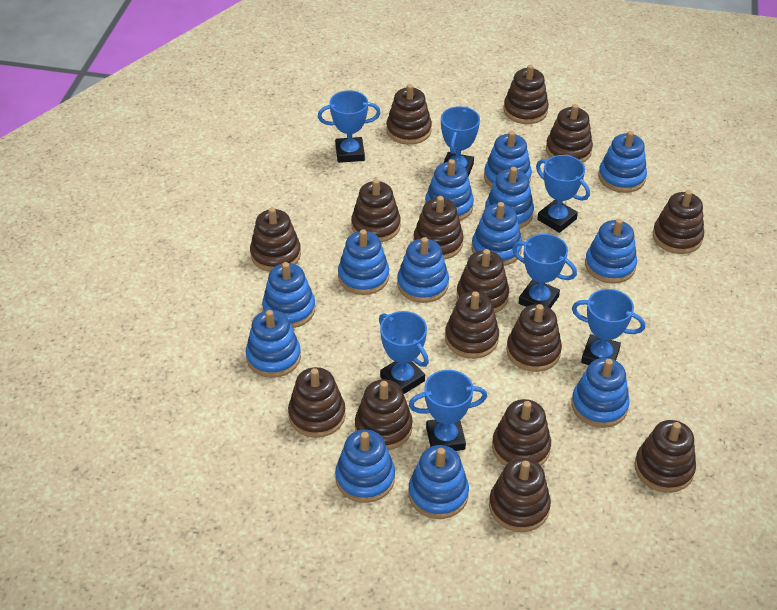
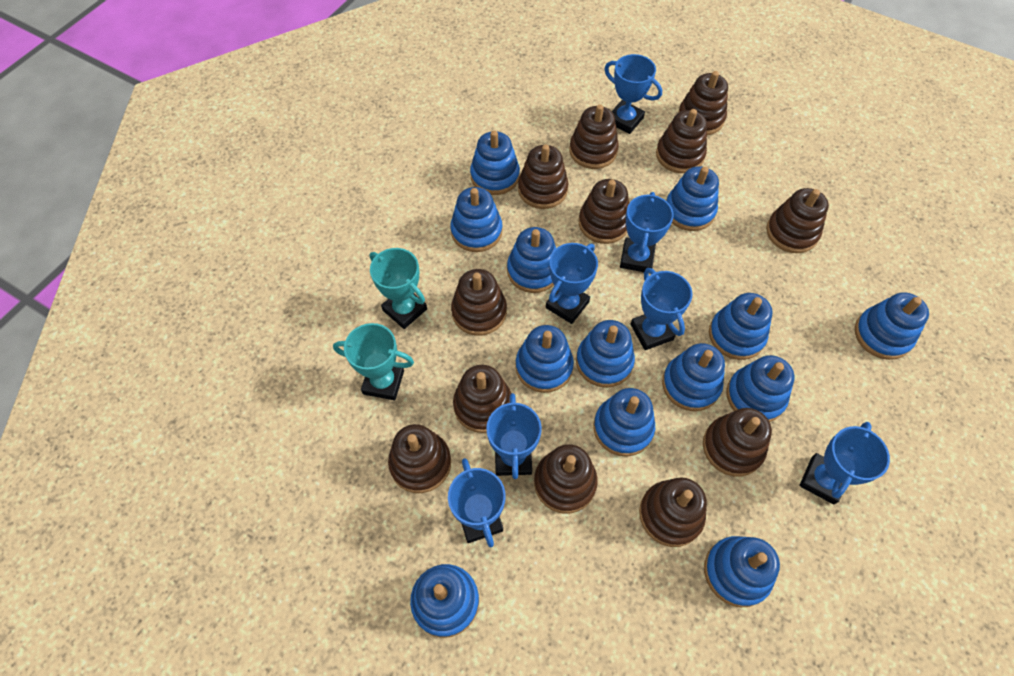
brown stacking toy: [250,207,301,272] [288,367,346,438] [351,179,401,242] [355,379,413,450] [386,84,432,145] [413,196,464,260] [445,291,499,359] [457,249,509,313] [489,458,551,532] [492,399,551,466] [504,65,549,124] [506,304,562,372] [546,104,593,163] [634,420,696,493] [653,190,704,254] = 15 -> [388,424,451,493] [451,269,507,336] [453,365,511,433] [518,144,568,209] [534,444,598,514] [569,104,619,169] [579,179,629,244] [639,478,707,547] [656,109,707,173] [678,71,728,135] [703,408,772,477] [766,188,829,253] = 12
turquoise trophy: none = 0 -> [333,323,414,400] [370,248,427,329] = 2

